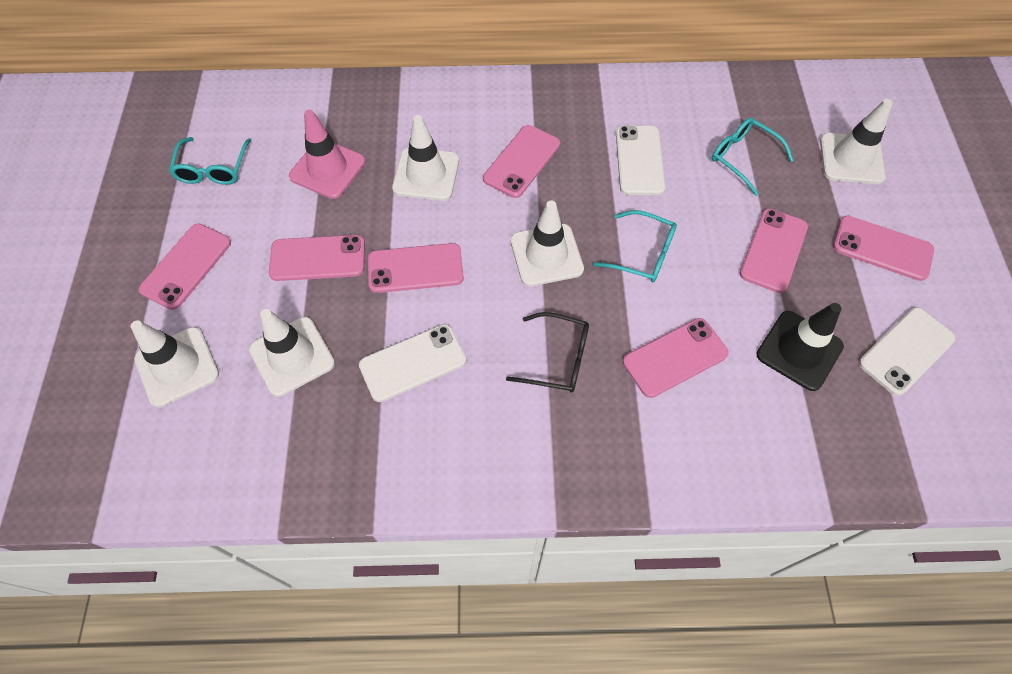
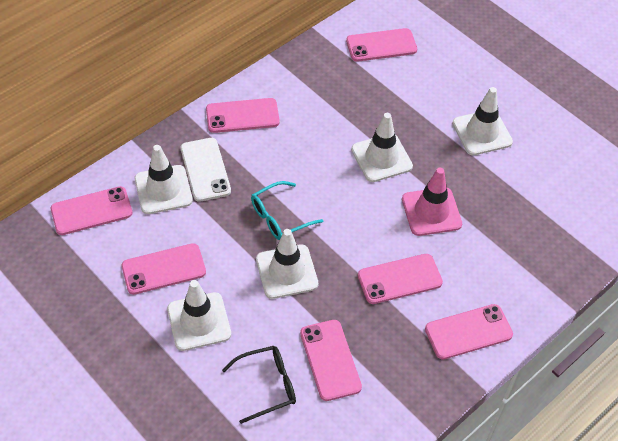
black traffic cone: [757,303,844,391] = 1 -> none = 0
turquoise glasses: [169,137,251,185] [593,210,677,282] [712,117,794,196] = 3 -> [251,181,323,240] = 1
white phone: [359,324,466,402] [616,125,665,195] [859,307,955,396] = 3 -> [181,138,231,202] = 1

